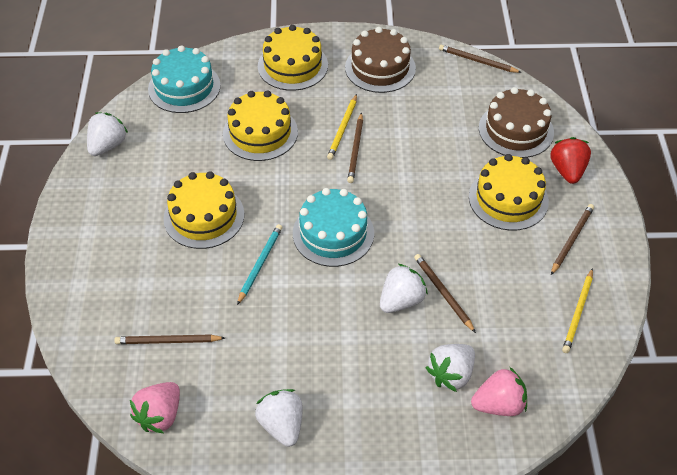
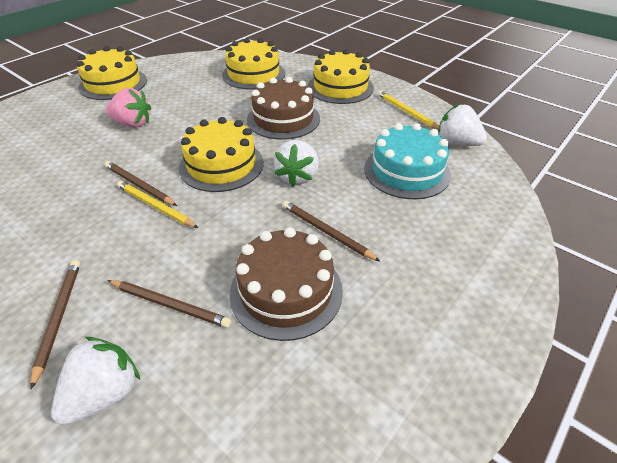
brown pencil: [114,334,225,344] [347,113,363,183] [414,254,476,333] [439,45,522,73] [551,204,594,275] = 5 -> [30,260,80,389] [105,161,177,206] [107,280,231,328] [282,201,380,261] = 4
pink strawberry: [130,382,180,433] [471,367,527,416] = 2 -> [106,88,151,128] = 1
red strawberry: [550,137,591,184] = 1 -> none = 0
turquoise cake: [148,45,221,113] [293,188,374,267] = 2 -> [364,123,451,199] = 1
turquoise pencil: [237,224,282,305] = 1 -> none = 0
white strawberry: [87,112,128,156] [255,389,303,447] [380,263,428,313] [425,344,475,392] = 4 -> [51,337,140,425] [274,140,319,187] [438,103,487,146] = 3

